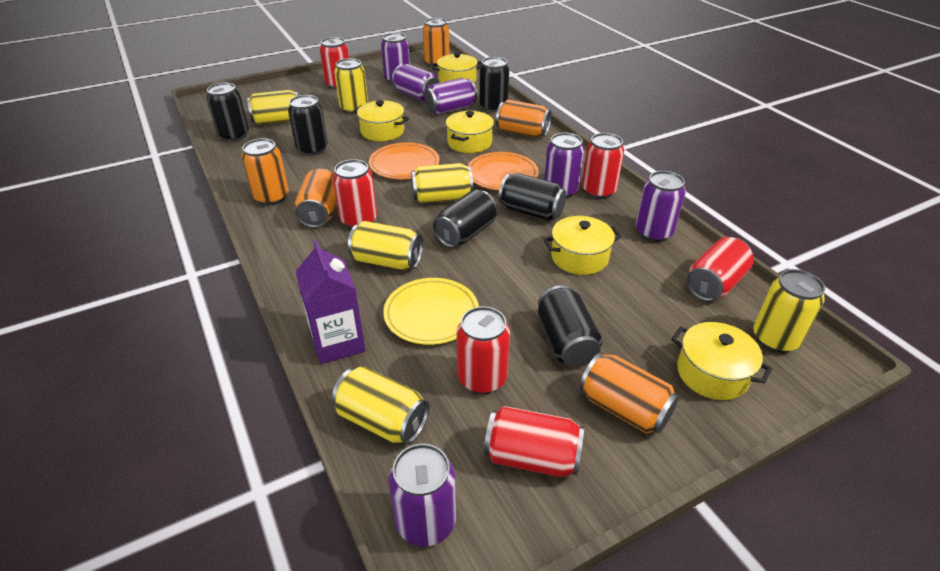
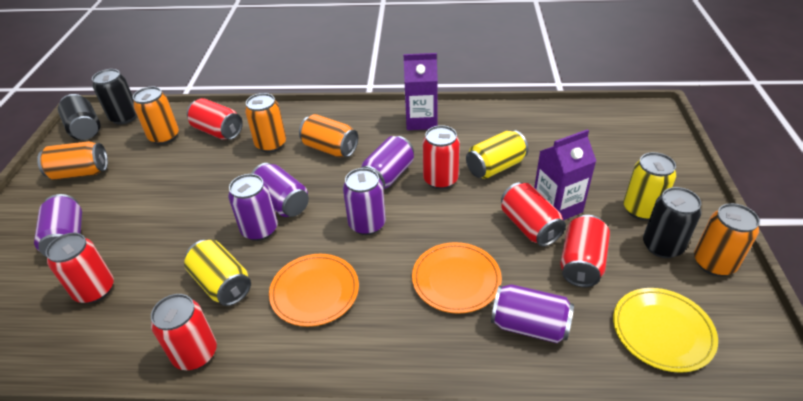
black can: [207,83,249,142] [288,95,328,156] [433,190,497,248] [479,57,509,112] [499,173,566,221] [538,285,602,367] = 6 -> [58,94,100,140] [92,69,137,125] [643,187,702,258] = 3
purple carton: [296,240,366,364] = 1 -> [403,53,438,130] [534,129,596,220] = 2
yellow can: [247,90,298,125] [332,366,430,445] [334,58,368,114] [348,221,423,270] [411,163,473,203] [753,269,825,353] = 6 -> [184,240,251,306] [466,130,528,179] [623,152,677,220] = 3
yellow pot: [353,100,409,141] [432,52,482,83] [446,111,494,153] [543,216,622,275] [671,322,772,400] = 5 -> none = 0

